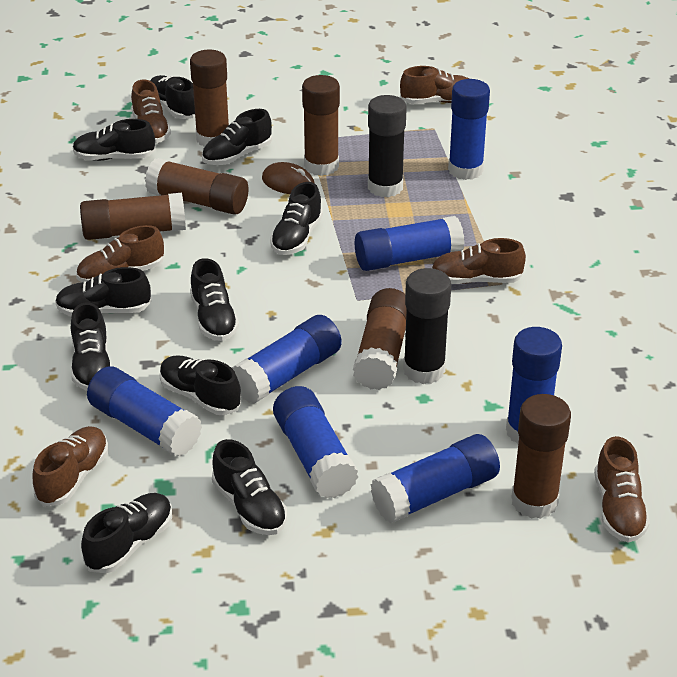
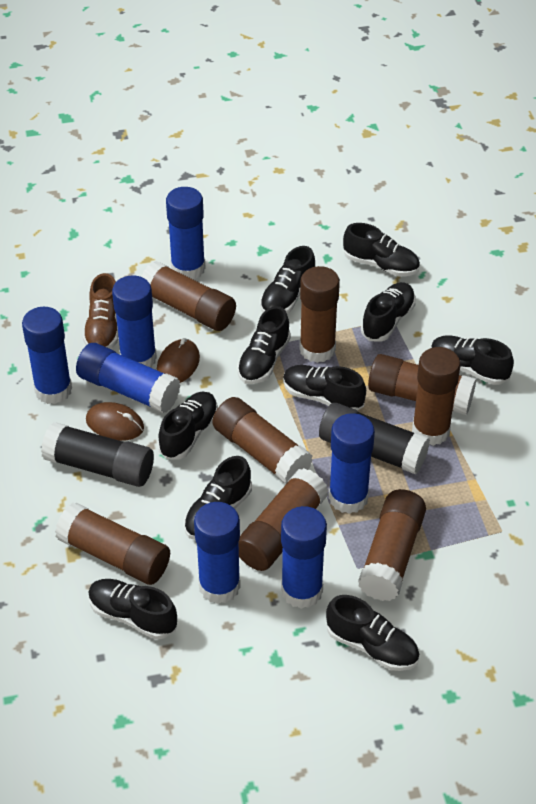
brown glue stick: [80,193,186,240] [145,158,249,215] [190,50,229,147] [302,75,340,176] [353,288,407,390] [511,394,571,519] = 6 -> [55,503,170,585] [141,261,236,331] [212,397,313,484] [239,468,329,571] [299,266,340,363] [358,489,426,601] [368,354,476,415] [412,347,461,446] = 8
brown mouse: [262,162,314,194] = 1 -> [86,402,144,441] [157,338,200,383] = 2
brown shoe: [33,426,108,506] [76,225,164,282] [131,80,171,144] [400,66,470,104] [431,238,526,284] [594,436,650,543] = 6 -> [83,273,119,349] = 1

